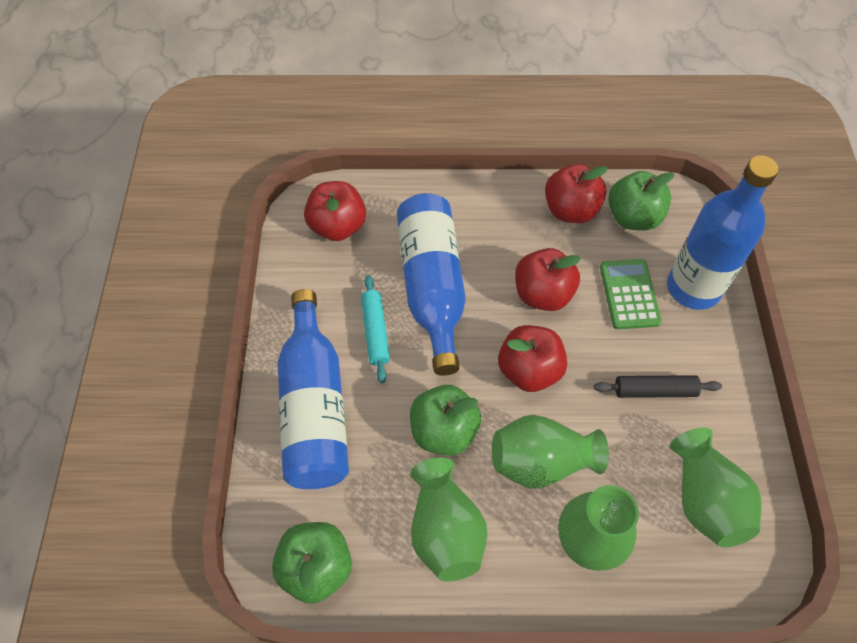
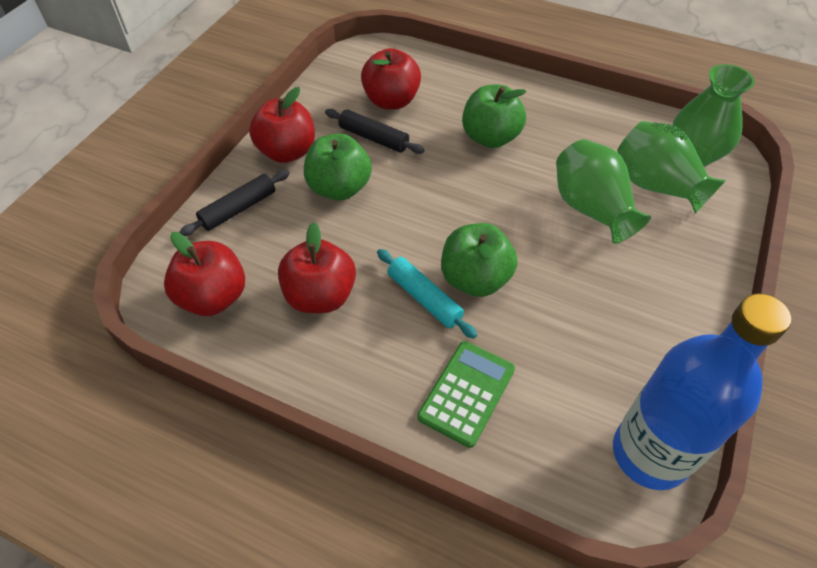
black rolling pin: [594,375,722,398] = 1 -> [179,170,290,236] [325,109,425,154] = 2
blue bottle: [278,289,349,489] [397,193,466,376] [667,156,778,310] = 3 -> [613,294,791,490] = 1
green vase: [410,457,487,581] [492,415,609,489] [558,485,639,571] [670,428,762,547] = 4 -> [556,139,651,244] [617,121,726,214] [673,64,754,167] = 3

